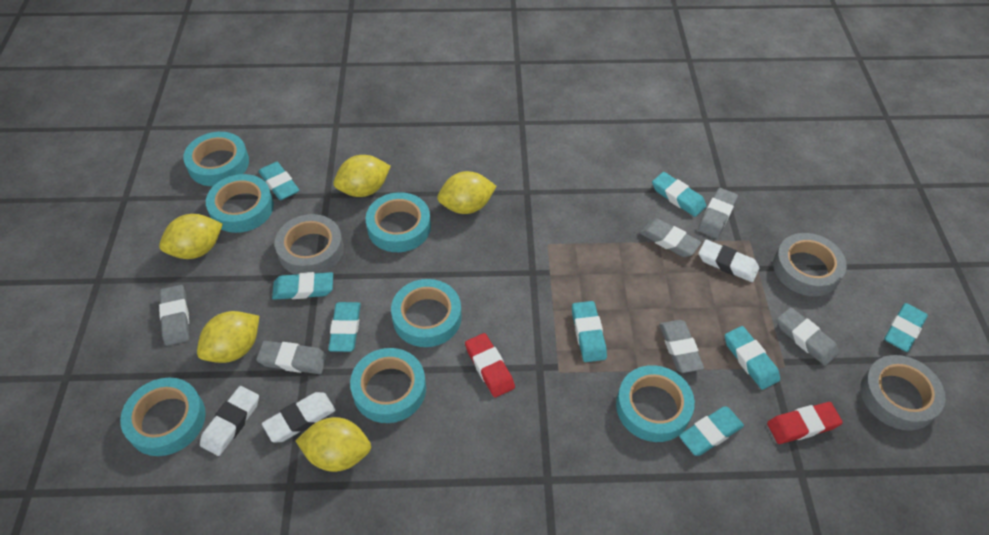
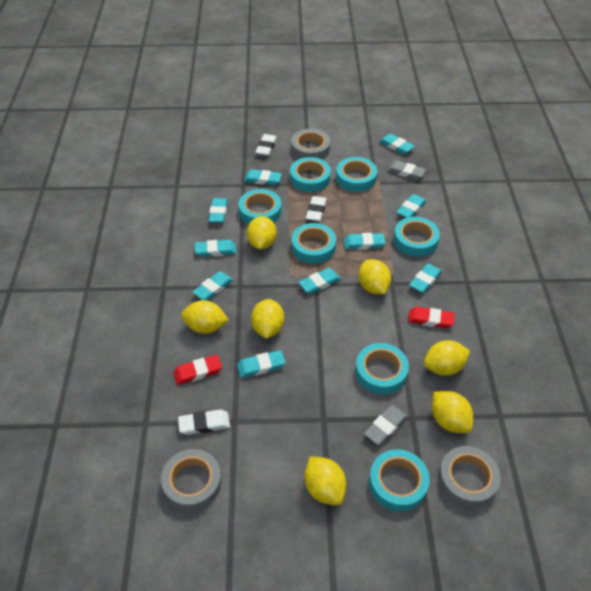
grey eraser: [159,285,189,346] [256,341,327,374] [640,219,702,257] [659,320,704,373] [698,188,738,238] [777,307,839,366] = 6 -> [364,406,408,445] [387,160,426,180] = 2
turquoise eraser: [258,162,299,200] [272,272,333,300] [328,302,361,352] [572,301,607,362] [652,172,706,217] [679,406,744,456] [725,326,780,390] [884,303,928,352] = 8 -> [192,271,233,301] [195,240,236,257] [209,198,228,223] [237,350,286,378] [244,169,282,186] [298,268,341,294] [344,233,386,250] [379,134,415,154] [396,194,426,218] [409,263,442,293] = 10
yellow lemon: [159,214,223,259] [197,311,259,363] [295,417,371,472] [334,155,391,197] [437,171,497,214] = 5 -> [181,300,228,334] [247,216,277,249] [251,299,284,339] [304,457,346,505] [358,259,391,294] [424,340,470,376] [432,391,473,433] = 7

